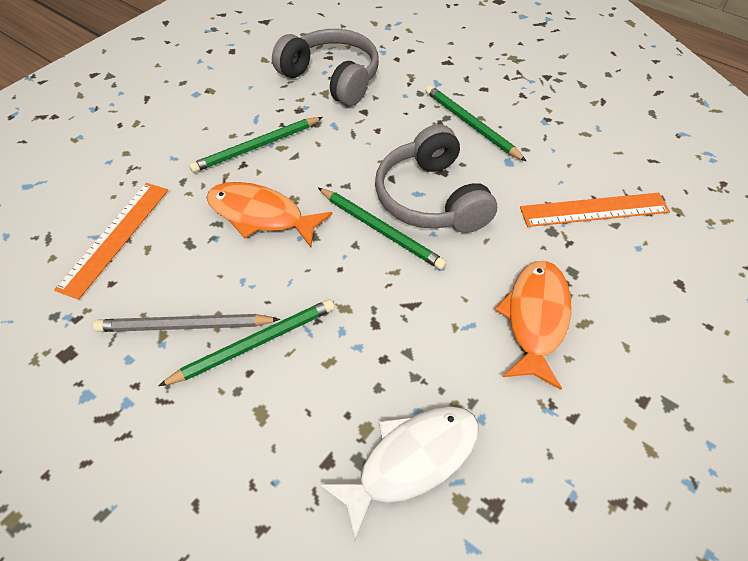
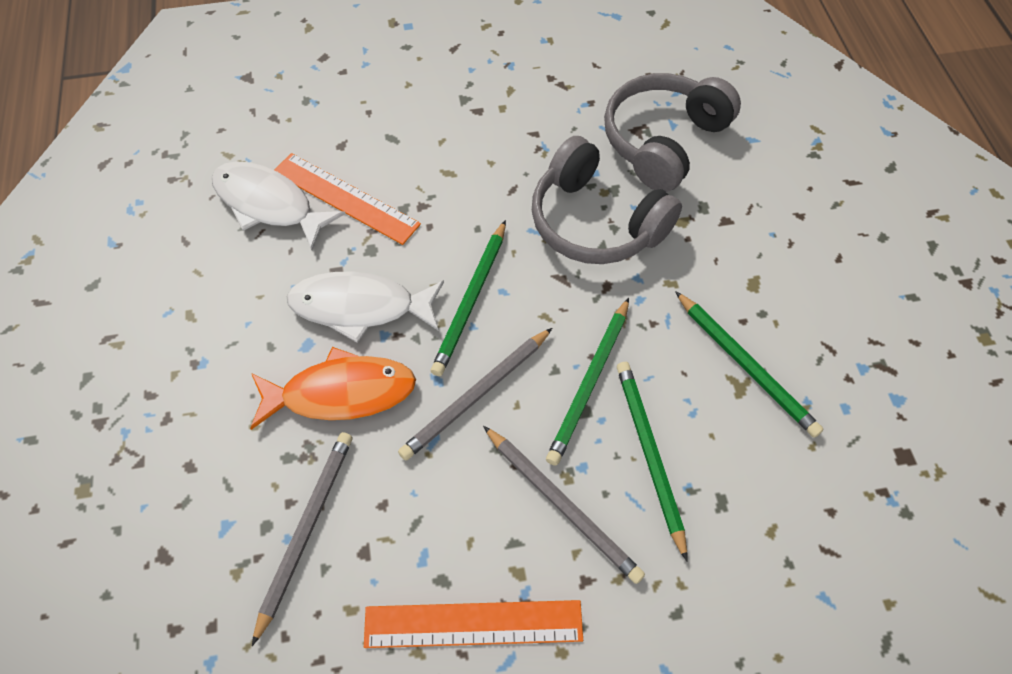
grey pencil: [93,314,280,332] = 1 -> [252,432,352,646] [398,328,552,460] [483,426,645,584] = 3
orange fish: [206,182,332,247] [495,261,572,390] = 2 -> [250,347,416,430] = 1
white fish: [319,406,479,541] = 1 -> [212,161,346,250] [287,271,444,343] = 2

